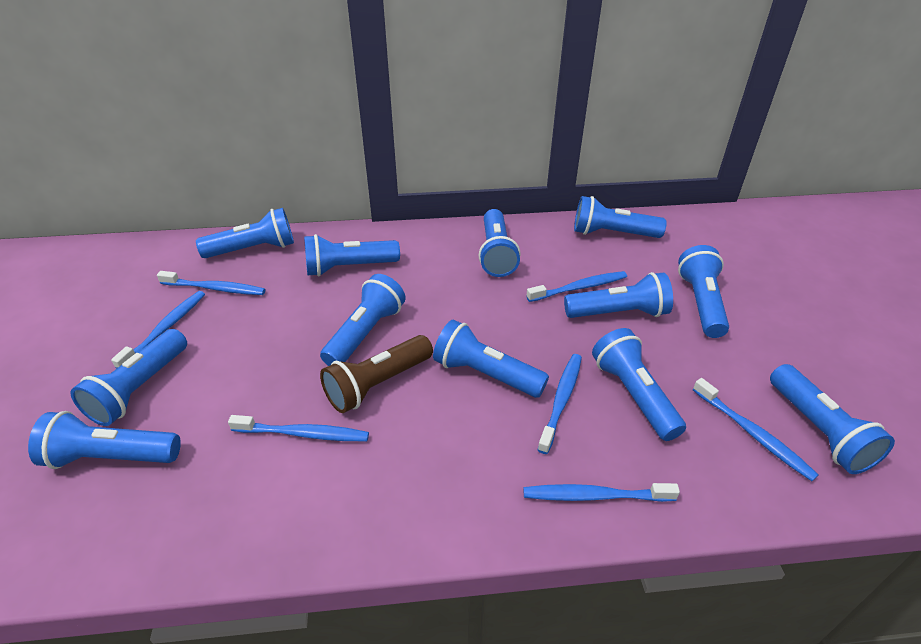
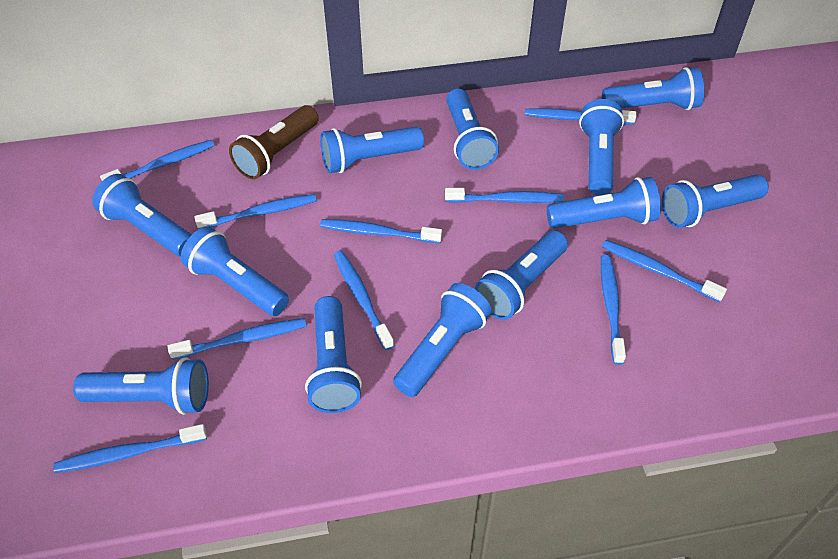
blue toothbrush: [111,291,205,369] [157,271,266,295] [228,415,369,441] [524,483,680,502] [526,271,627,302] [537,354,582,454] [693,378,819,481] = 7 -> [53,424,207,473] [100,140,214,181] [168,318,306,360] [195,194,317,229] [320,219,442,243] [334,251,394,350] [445,188,564,203] [525,108,637,125] [601,255,626,365] [602,240,727,302] = 10

